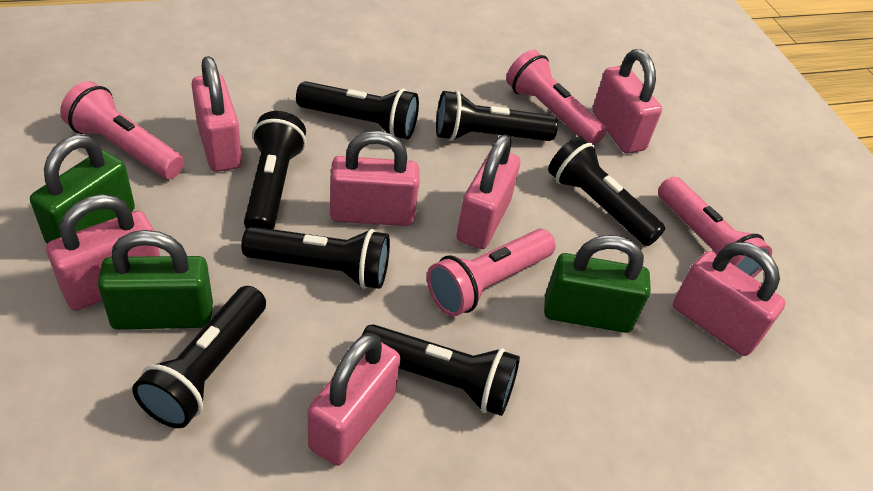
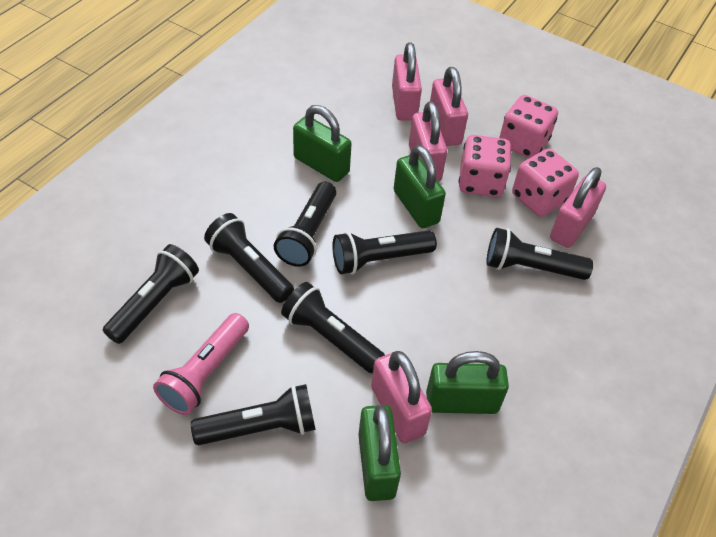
green padlock: [30,135,135,244] [98,230,213,330] [544,235,651,333] = 3 -> [293,105,352,182] [358,405,401,501] [394,145,446,228] [426,351,509,414] = 4
pink dice: none = 0 -> [459,135,511,197] [499,95,558,158] [512,149,579,217] = 3
pink flashlight: [60,81,184,179] [427,229,556,316] [506,50,607,145] [658,177,772,278] = 4 -> [153,313,249,415] = 1
pink padlock: [46,194,160,310] [191,56,242,172] [308,333,400,466] [330,131,419,226] [456,135,520,249] [592,49,662,153] [673,242,786,356] = 7 -> [371,351,432,443] [392,42,422,120] [409,101,447,182] [430,67,468,146] [550,167,606,248] = 5

